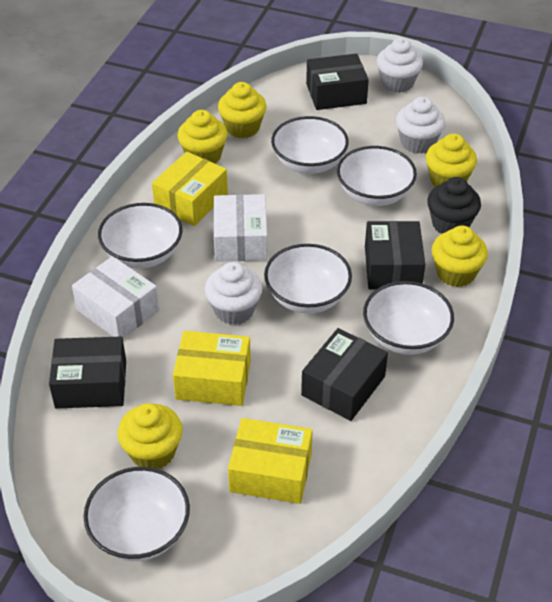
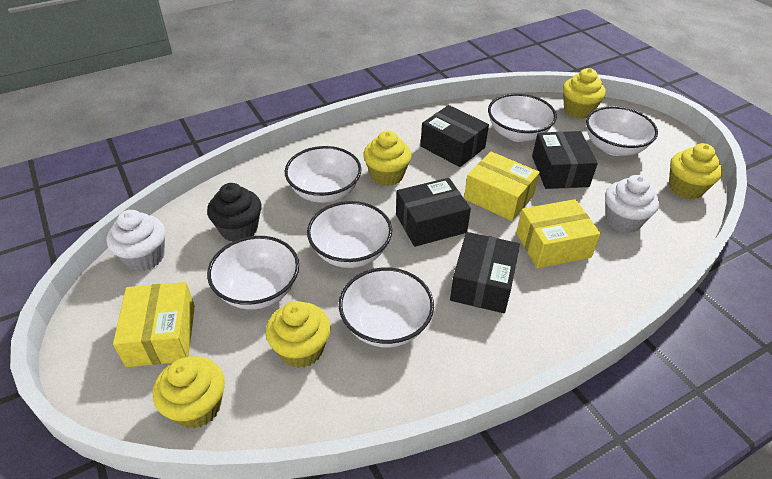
white box: [72,256,159,339] [214,194,268,262] = 2 -> none = 0
white cupcake: [205,262,262,325] [377,38,423,93] [396,97,445,154] = 3 -> [106,210,165,271] [605,175,659,233] = 2

